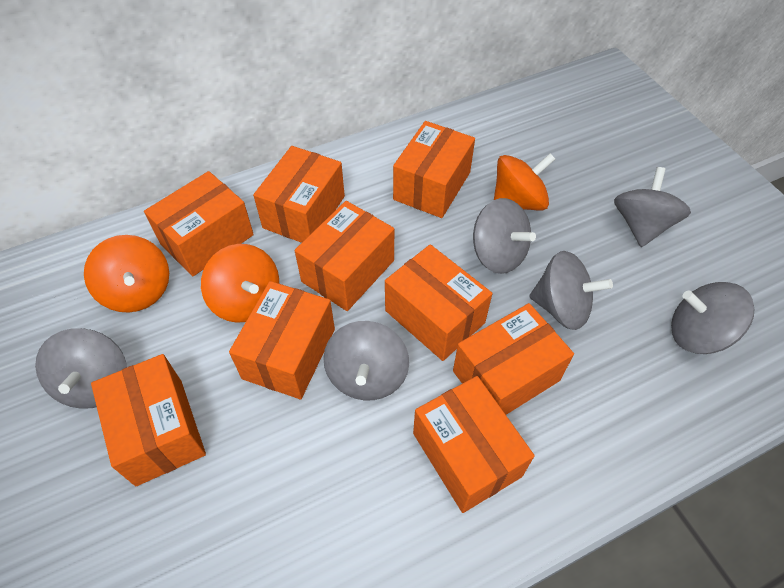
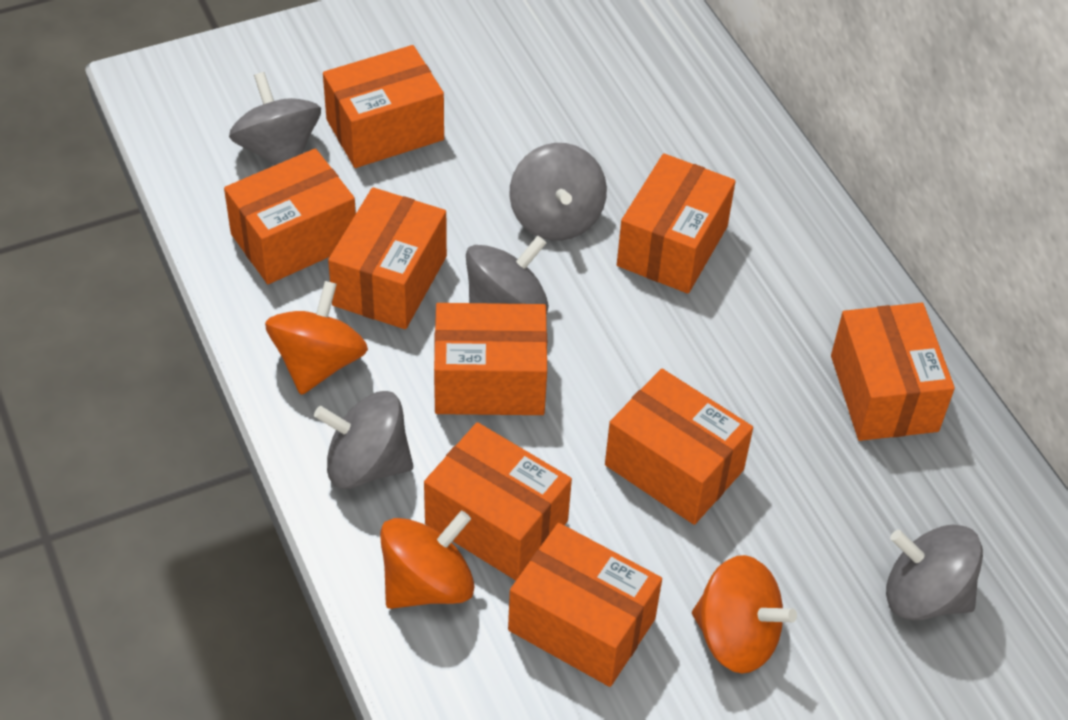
grey spinning top: [35,328,127,409] [323,321,409,400] [473,198,536,274] [529,251,613,330] [614,167,691,247] [671,282,754,354] = 6 -> [229,72,321,165] [314,391,413,489] [466,236,549,314] [509,143,607,241] [886,525,983,620] = 5

